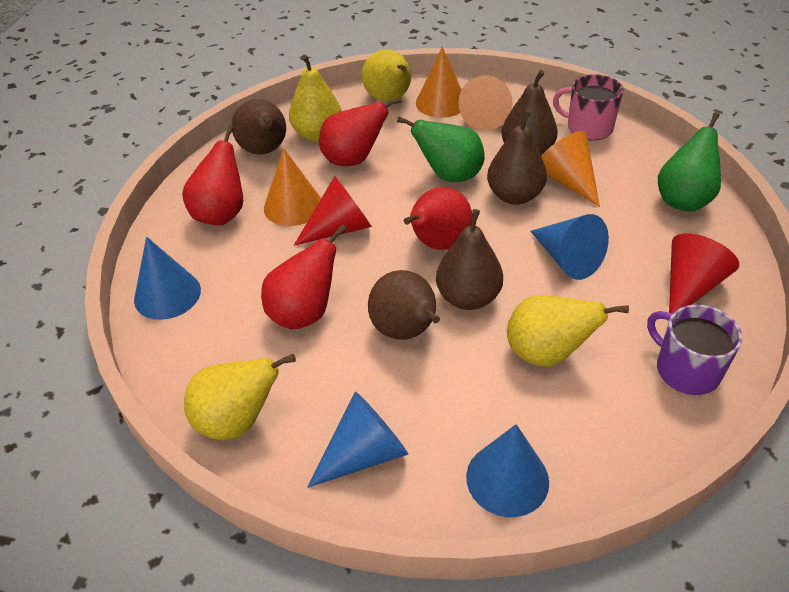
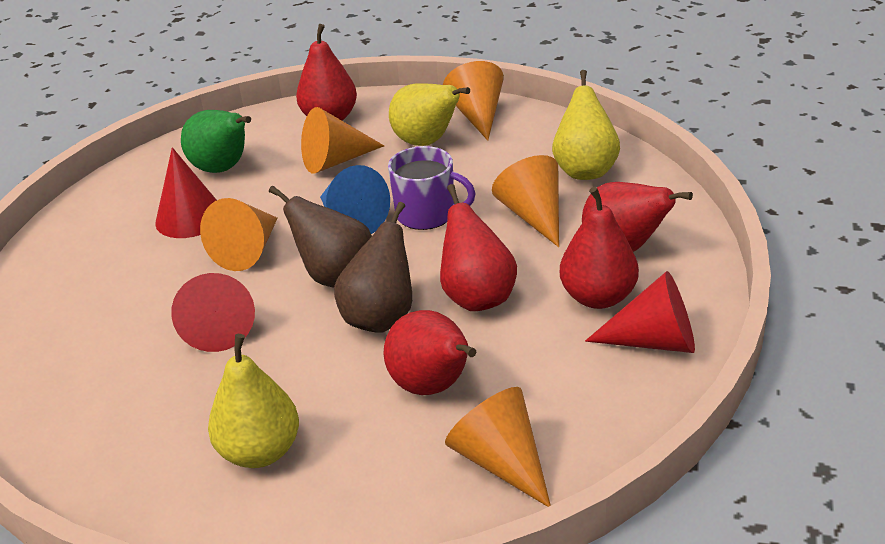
blue cone: [134,237,201,320] [307,392,408,488] [466,424,549,517] [530,214,609,280] = 4 -> [320,165,390,234] = 1
brown pear: [232,99,286,154] [368,270,440,340] [436,209,503,310] [487,110,547,205] [501,70,557,155] = 5 -> [269,185,372,287] [334,202,412,333] = 2
green pear: [397,116,484,182] [658,112,721,212] = 2 -> [181,110,251,173] = 1
orange cone: [264,148,321,226] [416,47,462,118] [458,75,513,131] [541,131,600,207] = 4 -> [200,198,278,271] [301,107,384,174] [443,61,504,141] [445,387,551,507] [492,155,559,247] = 5
pink mug: [553,74,624,140] = 1 -> none = 0
red cone: [294,176,372,246] [669,233,740,314] = 2 -> [155,147,217,238] [171,273,255,352] [585,271,695,353] = 3
red pear: [182,125,243,226] [261,224,347,330] [319,97,402,166] [404,187,472,250] = 4 -> [296,24,357,121] [384,310,476,395] [440,184,517,311] [560,187,639,309] [582,182,693,252] = 5
yellow pear: [184,354,296,440] [289,55,342,141] [362,50,411,101] [507,295,629,367] = 4 -> [208,334,299,468] [389,83,470,146] [552,70,620,180] = 3

